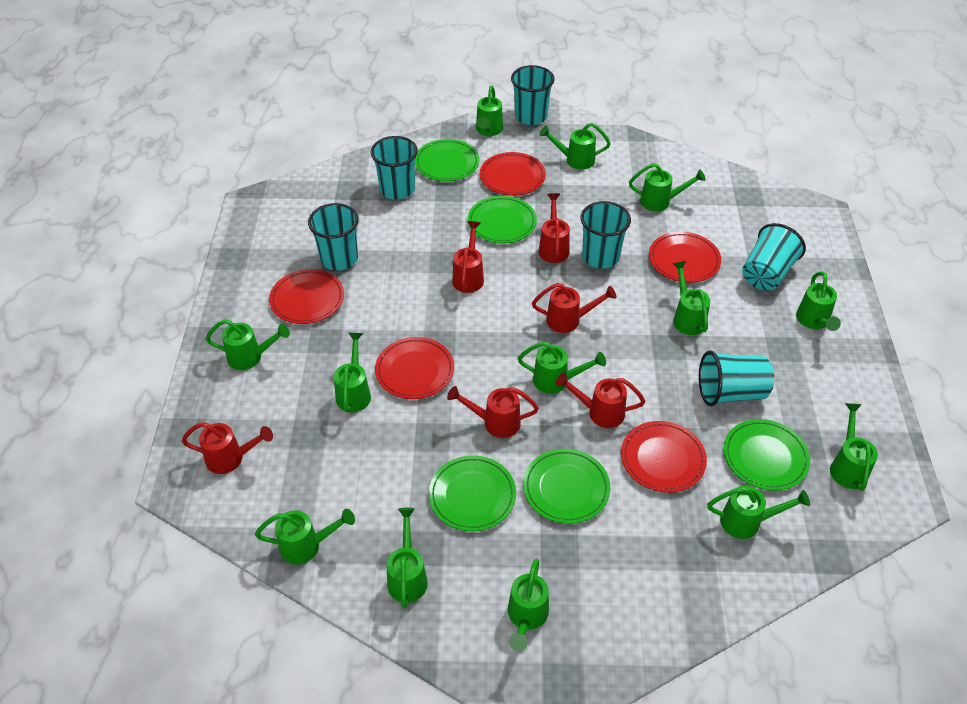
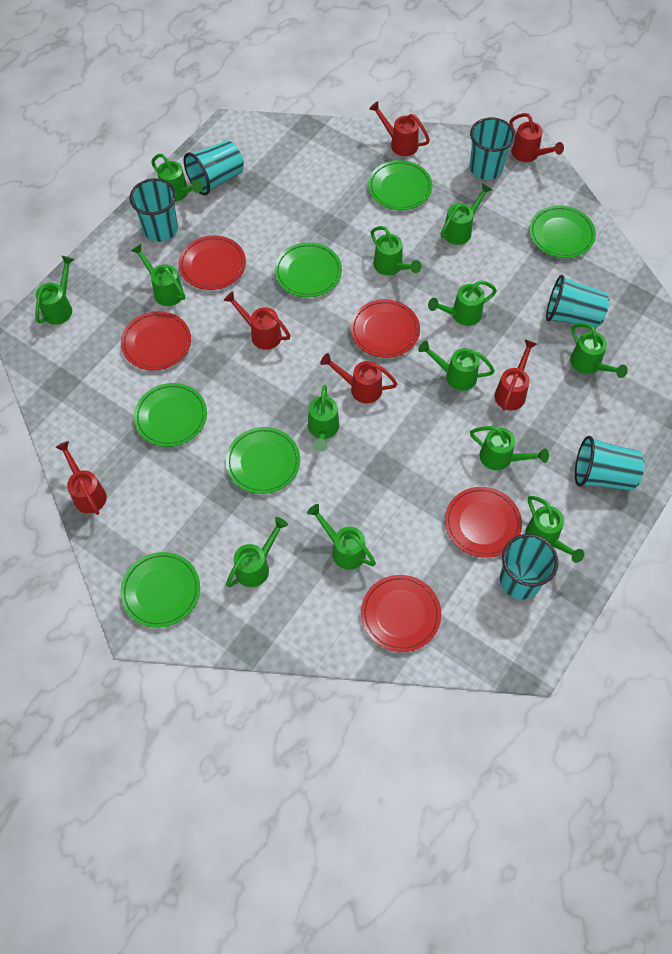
green plate: [415,139,480,181] [429,455,516,532] [468,196,537,244] [523,449,610,524] [724,419,810,491] = 5 -> [121,552,200,628] [134,383,207,447] [226,427,300,494] [275,242,342,297] [368,160,433,210] [529,205,596,258] = 6

